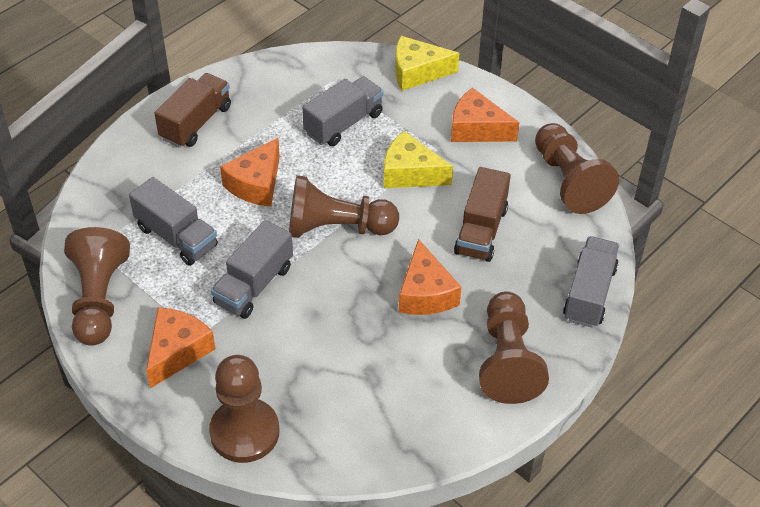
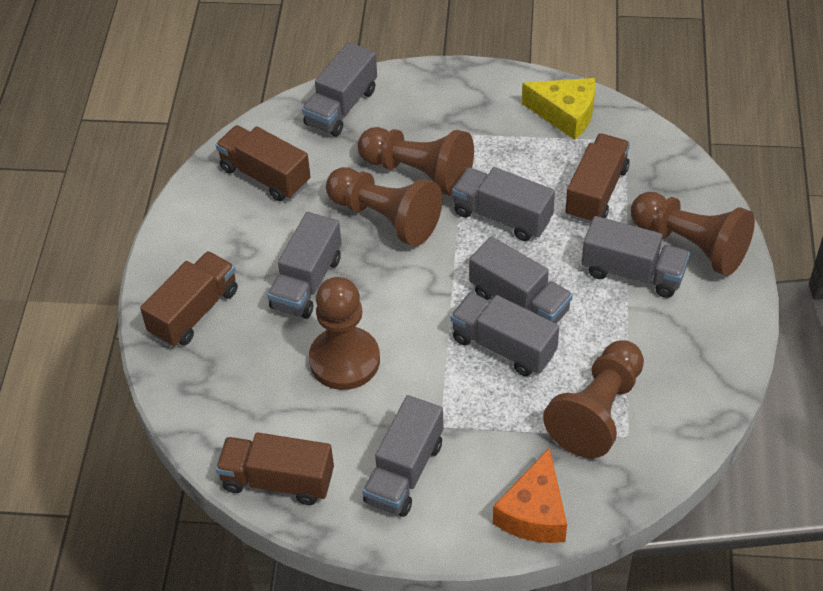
brown truck: [154,73,231,148] [454,167,511,262] = 2 -> [140,251,238,347] [216,125,311,201] [216,432,334,505] [565,134,630,224] = 4
grey truck: [129,177,218,266] [211,220,293,319] [302,77,383,146] [563,236,619,328] = 4 -> [267,212,342,319] [302,42,377,137] [363,395,444,517] [451,292,559,376] [452,167,555,241] [469,236,573,324] [582,216,690,298] = 7
orange cheese: [146,307,215,388] [220,138,280,207] [399,239,461,315] [451,88,520,142] = 4 -> [493,448,567,543] = 1
yellow cheese: [384,131,453,188] [395,36,459,91] = 2 -> [522,78,595,140] = 1

